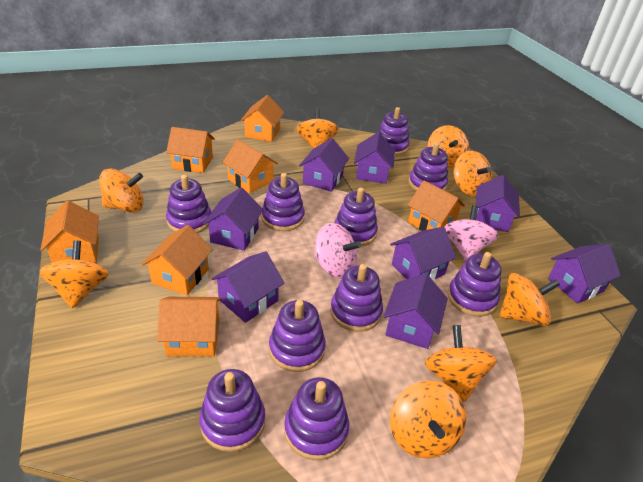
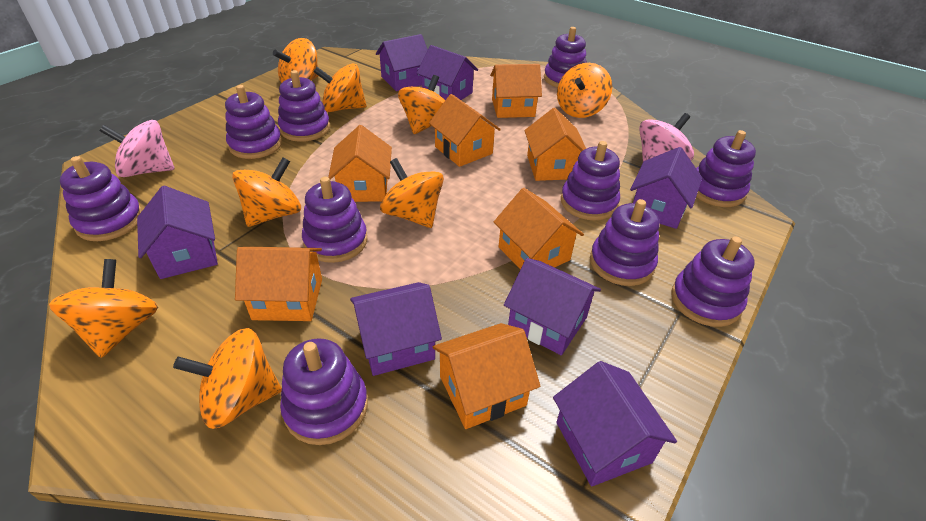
purple house: [203,188,263,251] [211,252,284,323] [299,138,349,192] [354,132,395,184] [383,273,448,349] [390,227,456,281] [476,175,520,232] [548,244,621,304] = 8 -> [137,186,218,279] [350,282,442,376] [376,34,428,91] [416,45,478,100] [504,258,601,355] [553,361,677,486] [630,147,702,229] = 7

